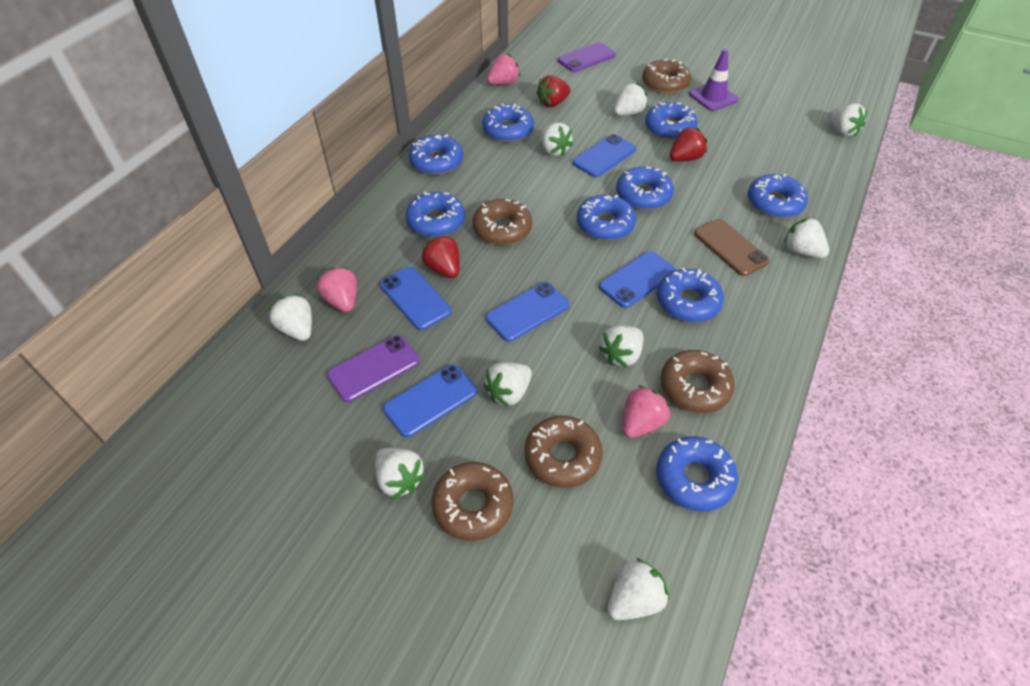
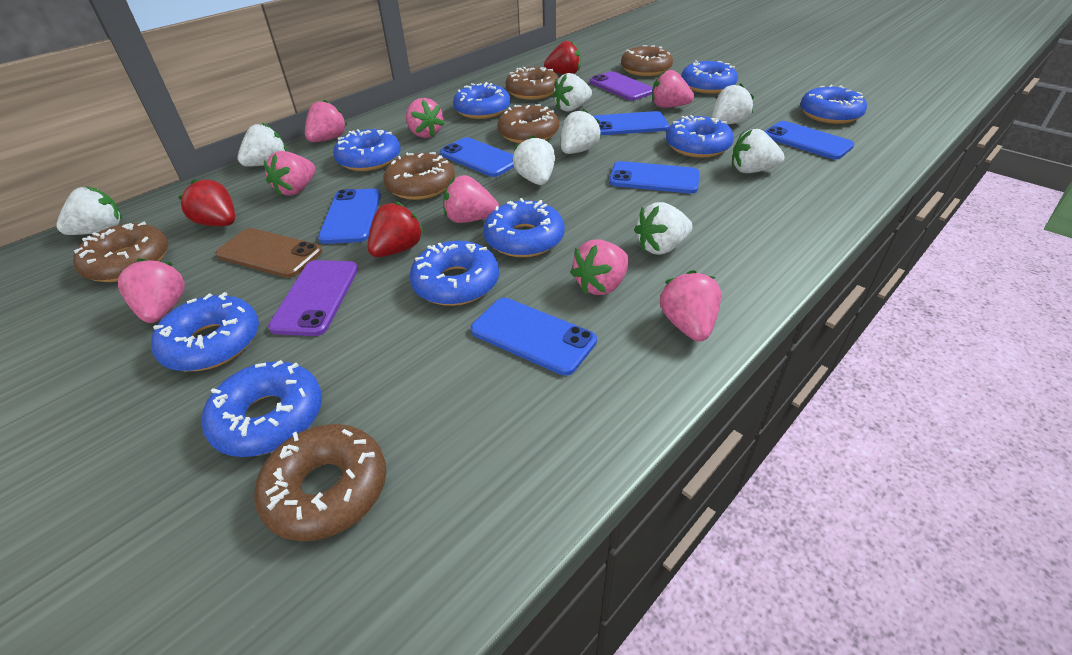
blue phone: [380,267,452,330] [383,364,477,437] [486,282,569,342] [573,134,636,177] [599,251,676,308] = 5 -> [318,189,381,244] [440,137,514,177] [471,298,597,376] [593,111,669,135] [609,161,700,194] [764,121,854,159] = 6
brown donut: [431,462,514,541] [473,199,532,245] [524,416,603,488] [642,59,691,94] [660,350,735,413] = 5 -> [73,222,169,282] [254,424,386,541] [383,152,455,200] [497,104,559,144] [506,67,559,100] [621,45,673,76] = 6
pink strawberry: [316,267,357,312] [487,54,520,85] [623,385,671,438] = 3 -> [118,258,185,323] [264,151,315,196] [305,99,348,142] [406,98,445,138] [443,175,499,223] [570,239,629,295] [652,70,694,108] [660,270,721,341] = 8
purple traffic cone: [689,49,739,111] = 1 -> none = 0
white strawberry: [268,294,312,341] [375,448,426,499] [483,362,532,407] [540,122,573,157] [599,325,643,368] [607,558,669,620] [614,83,648,116] [784,217,829,258] [828,103,867,136] = 9 -> [56,186,122,235] [238,122,287,167] [513,135,555,185] [552,73,592,111] [561,109,601,154] [634,202,692,255] [712,83,754,124] [732,129,785,173] = 8

